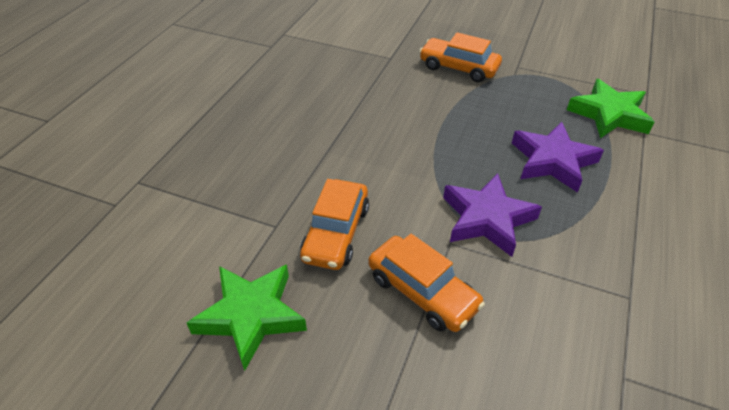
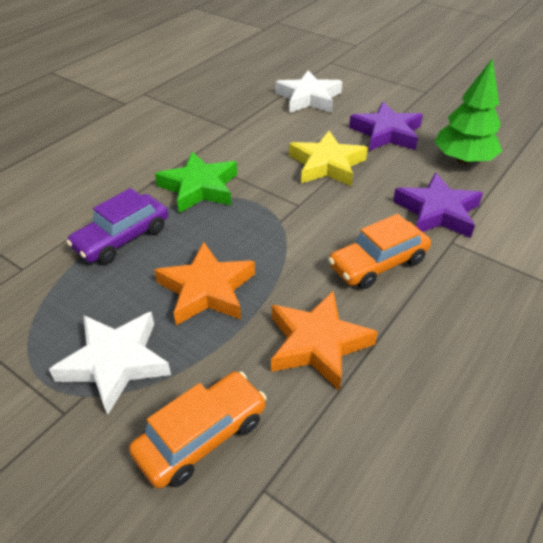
green star: [187,264,307,371] [567,79,655,138] = 2 -> [155,152,237,213] = 1
green tree: none = 0 -> [434,58,502,164] = 1
orange car: [300,179,369,270] [368,234,485,332] [419,32,502,82] = 3 -> [129,371,267,489] [328,214,431,289] = 2
orange star: none = 0 -> [154,242,255,325] [271,291,378,391] = 2
purple car: none = 0 -> [66,188,168,264] = 1
white star: none = 0 -> [49,312,171,415] [276,70,342,113] = 2
yellow star: none = 0 -> [289,131,368,186] = 1

